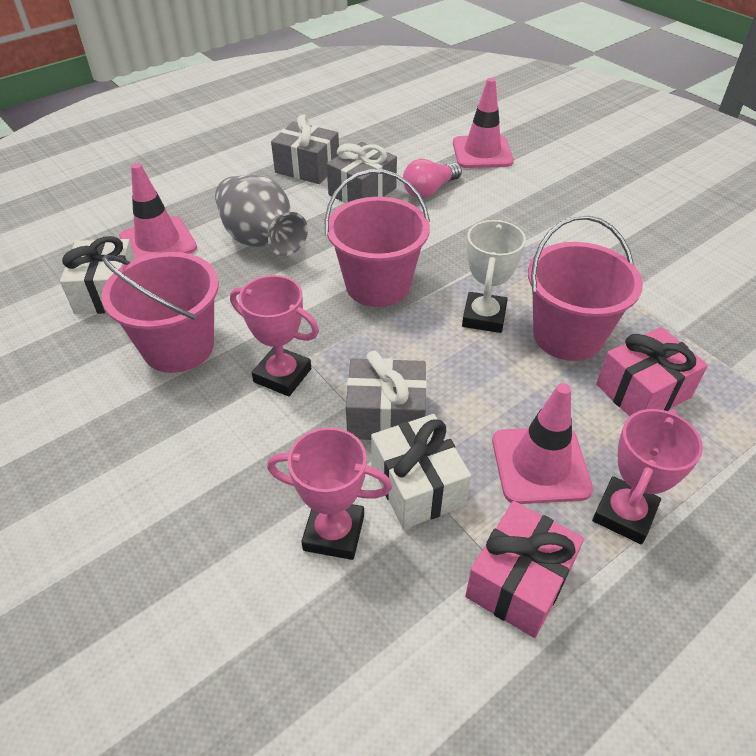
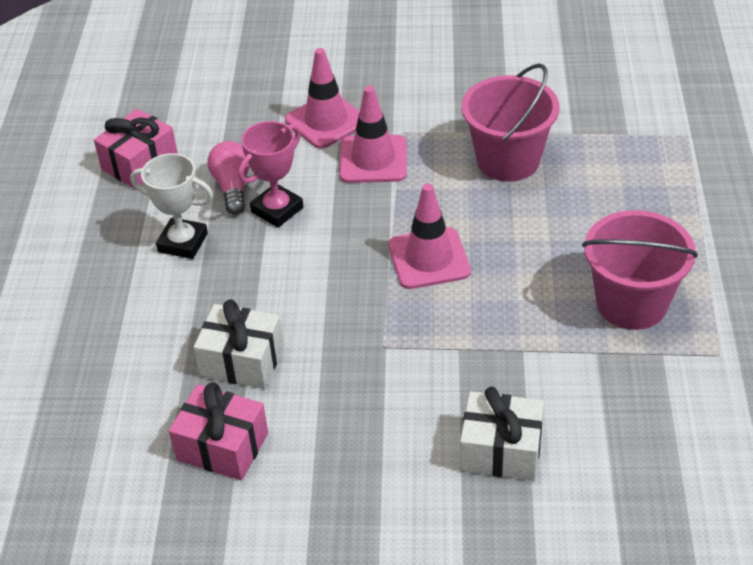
grey gift: [271,114,339,184] [327,142,397,204] [346,351,427,440] = 3 -> none = 0
grey vase: [215,175,308,256] = 1 -> none = 0
pink bucket: [102,252,219,373] [325,169,430,307] [528,215,643,361] = 3 -> [461,63,559,182] [582,210,698,330] = 2
pink trophy: [230,275,319,396] [267,427,392,560] [592,409,703,544] = 3 -> [238,121,303,228] = 1

